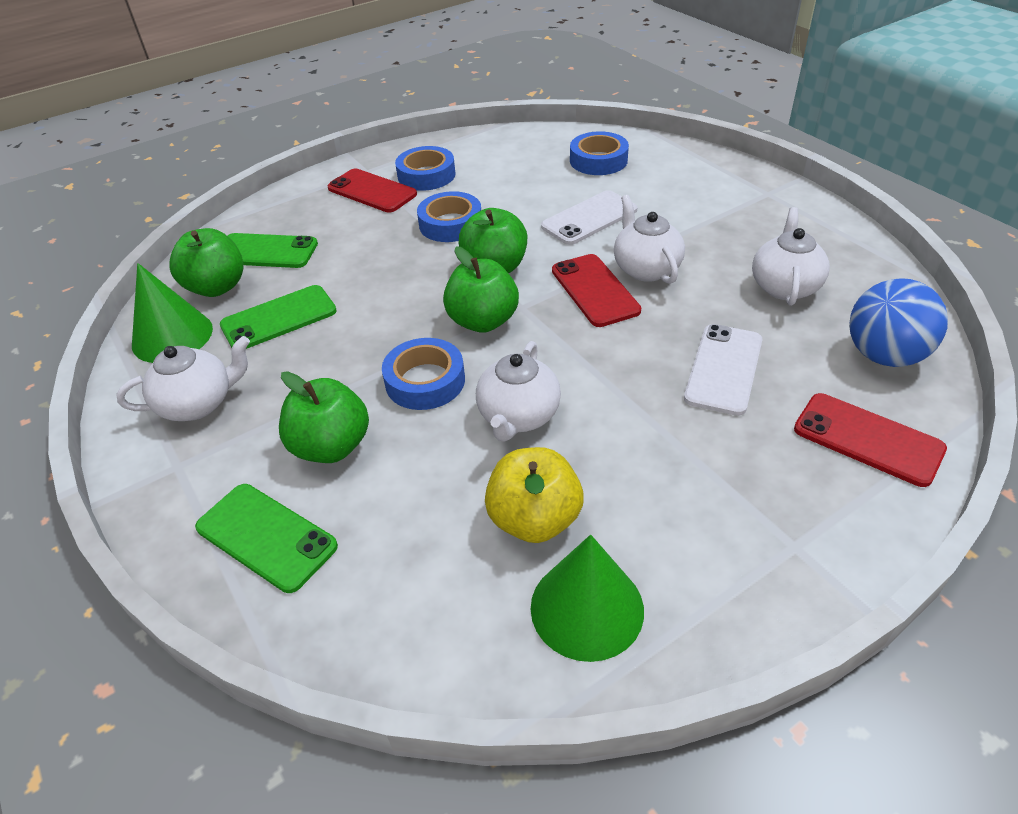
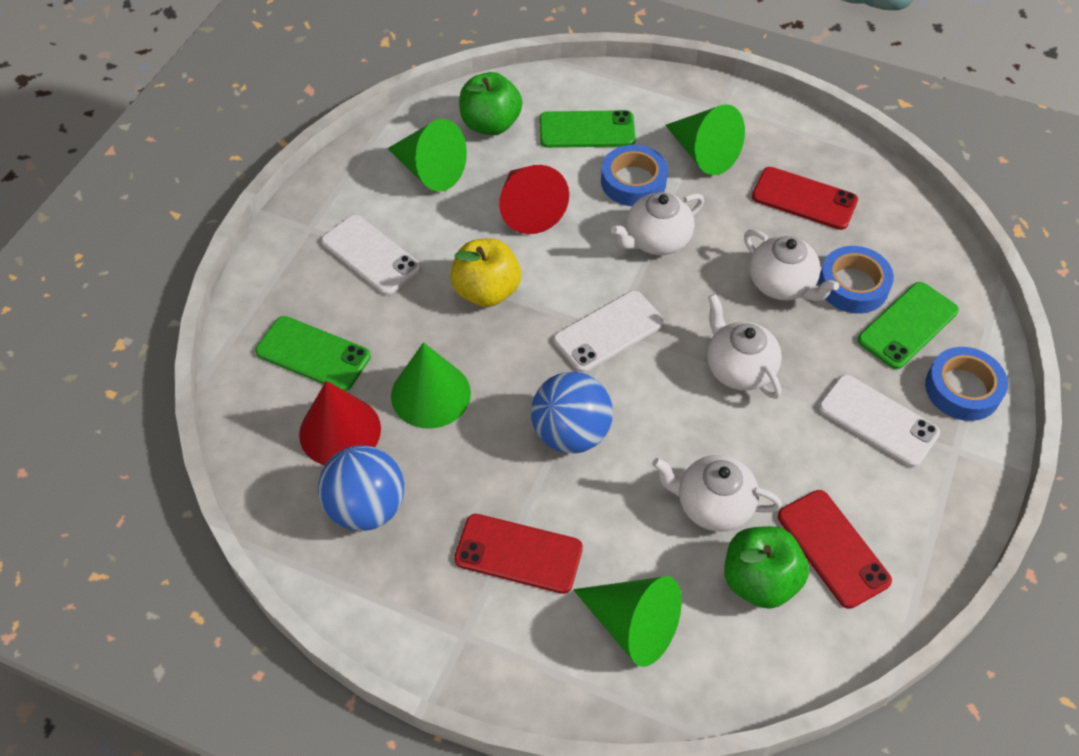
blue ball: [849,278,948,367] = 1 -> [318,445,404,531] [531,372,613,453] = 2
blue tape: [382,338,465,410] [395,146,456,191] [417,191,481,242] [570,131,629,175] = 4 -> [601,145,668,206] [818,246,894,314] [925,347,1008,421] = 3
green apple: [169,228,244,297] [279,371,369,463] [443,246,519,333] [459,208,527,273] = 4 -> [459,72,522,135] [724,526,809,609] = 2
green cone: [132,263,213,363] [531,535,644,662] = 2 -> [387,119,467,192] [391,342,471,429] [573,576,682,667] [665,104,745,175] = 4
red cone: none = 0 -> [299,381,381,465] [499,165,569,234] = 2
white phone: [541,190,637,245] [684,324,762,416] = 2 -> [321,215,421,295] [553,291,664,372] [818,374,940,467] = 3

